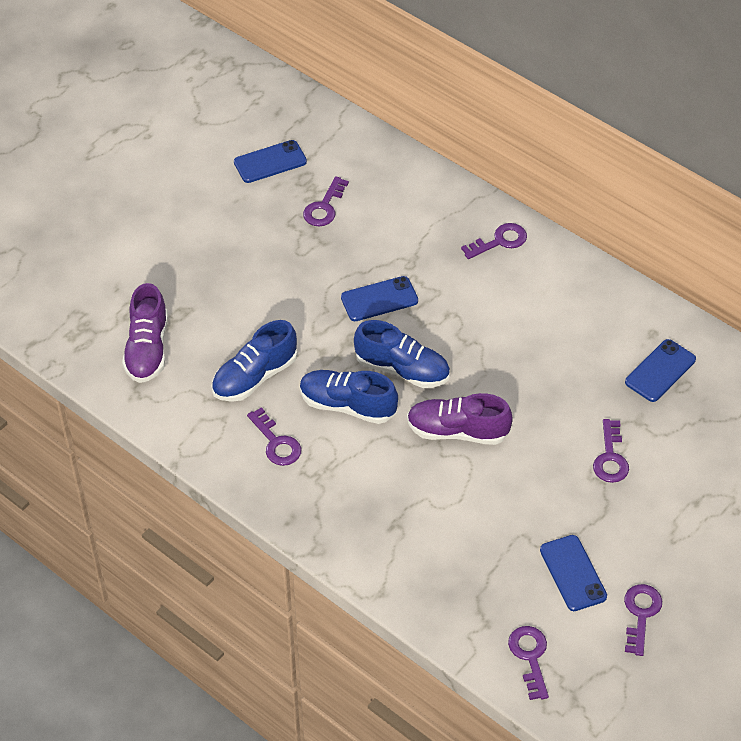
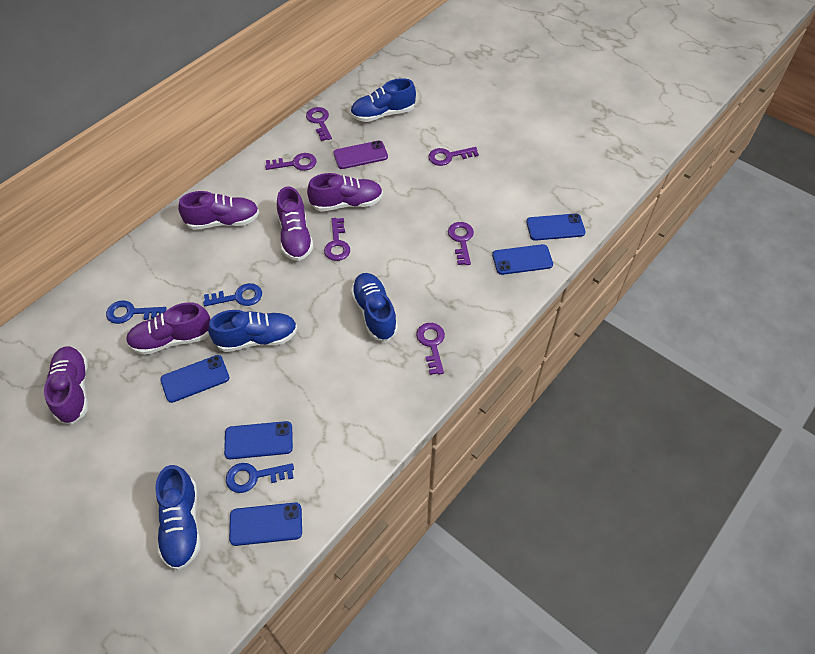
blue key: none = 0 -> [106,300,167,324] [203,283,262,306] [226,463,294,493] = 3
blue phone: [234,140,307,183] [341,276,418,321] [540,535,607,611] [625,339,696,402] = 4 -> [160,355,229,403] [224,421,293,459] [229,502,302,546] [492,244,553,275] [526,213,585,241] = 5
blue shoe: [211,320,297,402] [300,370,398,424] [354,320,450,388] = 3 -> [155,465,201,570] [208,310,297,352] [350,78,416,122] [351,273,398,341] = 4
purple phone: none = 0 -> [334,140,388,169] = 1
purple shoe: [122,283,168,383] [407,393,513,445] = 2 -> [44,346,88,424] [126,302,211,355] [178,191,259,230] [277,187,314,261] [307,173,383,212] = 5

